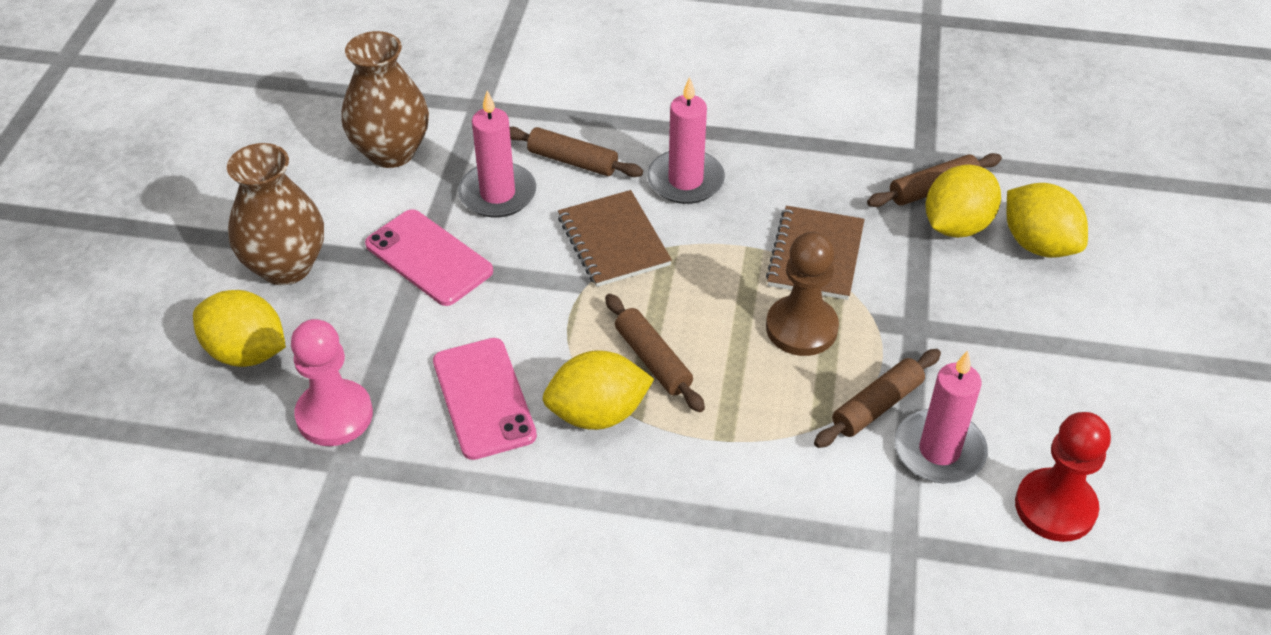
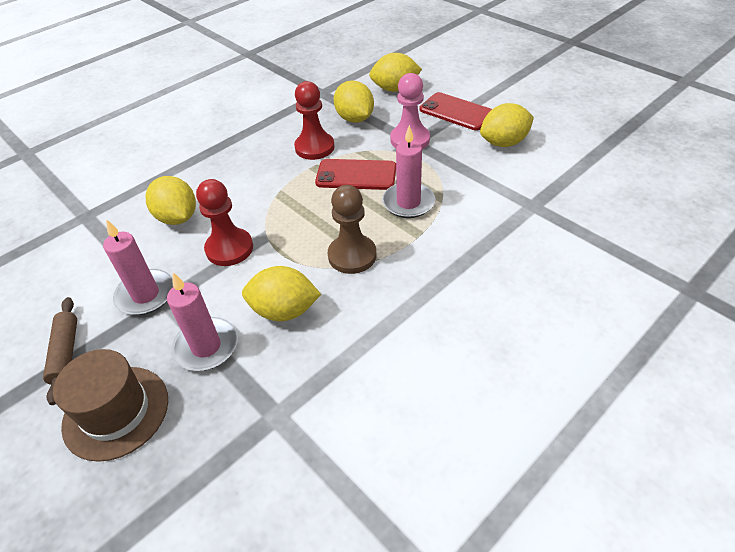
brown hat: none = 0 -> [53,349,168,462] = 1
brown notebook: [558,190,672,287] [766,206,865,300] = 2 -> none = 0
brown rolling pin: [509,127,643,177] [605,294,705,412] [814,349,941,448] [867,153,1002,207] = 4 -> [43,297,77,405] = 1
brown vase: [227,143,324,285] [341,31,429,168] = 2 -> none = 0
pink phone: [365,209,493,306] [433,338,537,460] = 2 -> none = 0
red pawn: [1015,412,1111,542] = 1 -> [196,179,253,266] [294,81,334,160] = 2
red phone: none = 0 -> [315,159,396,190] [419,92,492,131] = 2
yellow lemon: [193,290,286,367] [543,350,654,430] [925,164,1001,238] [1007,183,1088,258] = 4 -> [145,176,196,225] [242,266,321,321] [334,80,374,123] [369,53,422,92] [480,103,534,147] = 5

